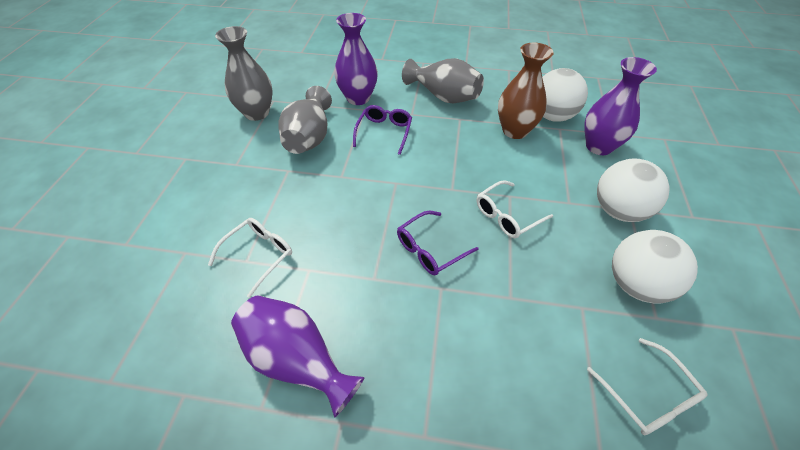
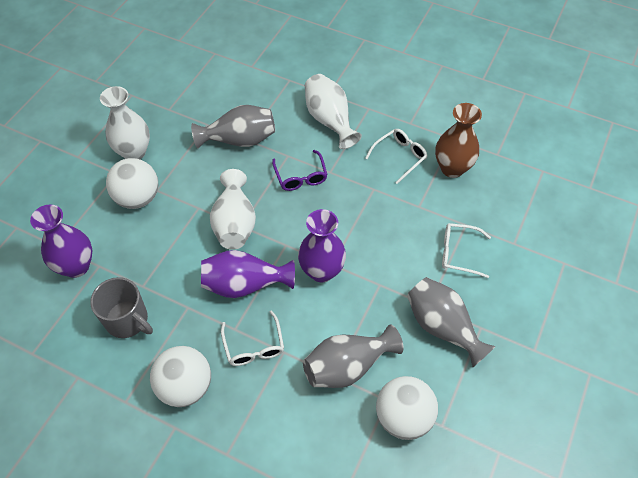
grey mug: none = 0 -> [90,277,153,338] = 1
purple glasses: [353,105,412,155] [397,211,479,276] = 2 -> [272,150,328,191] = 1
white vase: none = 0 -> [100,86,150,159] [210,169,256,250] [305,74,362,149] = 3

